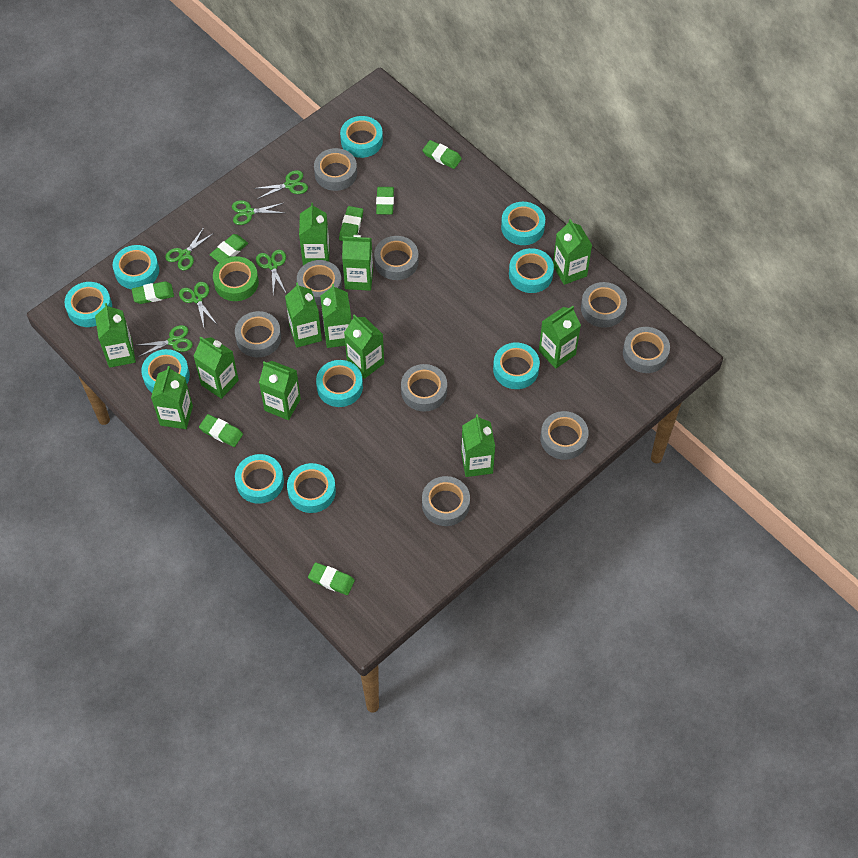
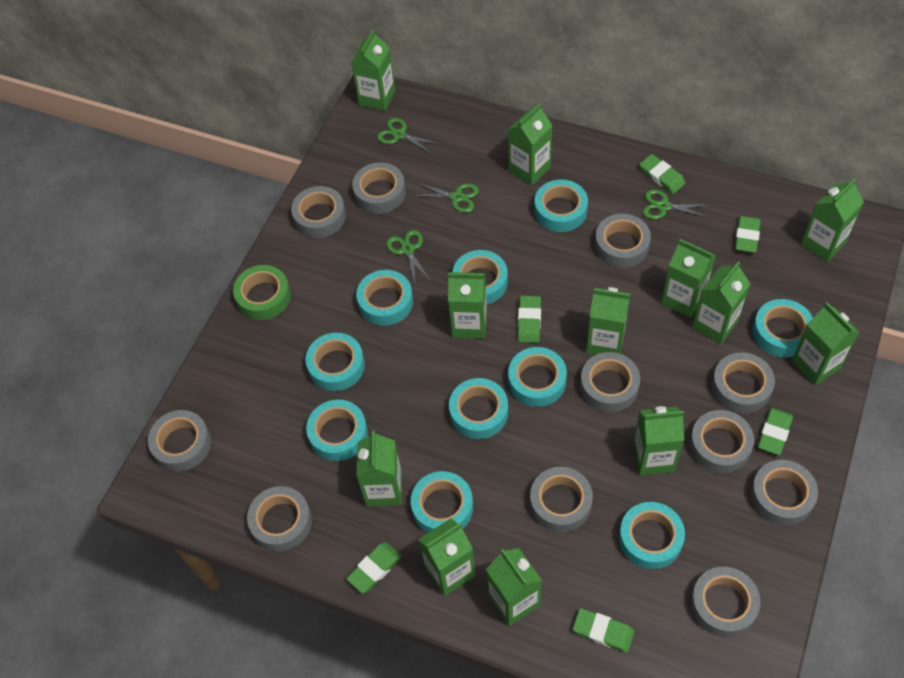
green eraser: [132,281,174,304] [199,414,243,447] [210,234,248,262] [308,562,355,595] [339,206,363,241] [376,187,394,215] [422,140,462,169] = 7 -> [346,542,402,594] [518,296,541,343] [573,608,634,653] [639,154,686,194] [735,216,761,253] [758,407,793,455] = 6
green scissors: [138,325,193,357] [165,227,214,271] [179,282,216,327] [232,200,284,225] [253,170,308,199] [256,250,286,295] = 6 -> [377,118,440,154] [387,230,430,284] [413,183,479,213] [643,190,709,219] = 4
grey tape: [235,311,281,357] [297,260,342,305] [314,148,357,191] [374,236,419,280] [401,364,447,412] [422,476,470,526] [540,411,589,460] [581,282,627,328] [623,327,670,373] = 9 -> [148,410,211,471] [247,486,312,551] [291,186,346,238] [352,162,406,214] [530,467,593,532] [580,352,640,412] [595,214,651,268] [690,410,754,473] [690,567,761,637] [712,353,775,413] [750,460,818,526] = 11

